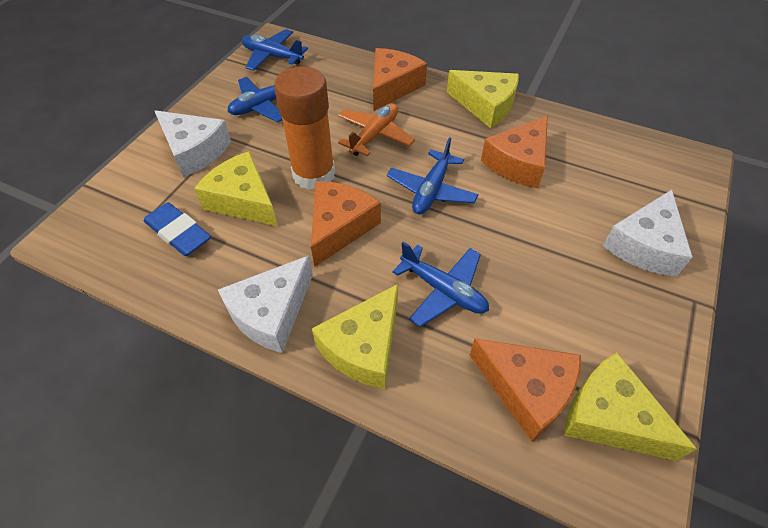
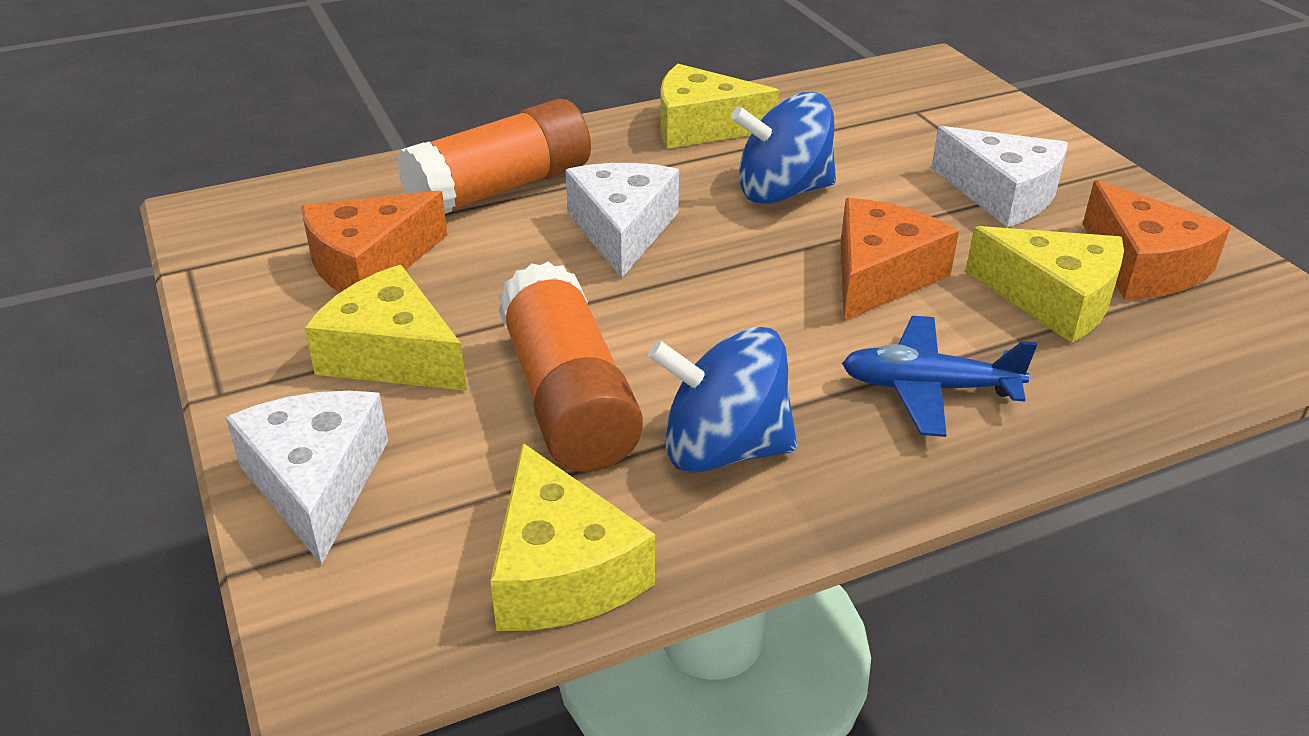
blue eraser: [144,202,211,256] = 1 -> none = 0
blue plane: [227,66,295,122] [242,29,308,71] [387,137,479,214] [392,242,489,327] = 4 -> [842,316,1037,437] = 1
blue spinning top: none = 0 -> [648,327,797,473] [731,92,836,204] = 2
orange cheese: [311,181,381,267] [373,48,427,111] [470,338,581,442] [481,116,548,188] = 4 -> [301,190,447,292] [841,198,959,321] [1083,180,1231,299] = 3
orange glue stick: [274,66,335,190] = 1 -> [397,99,591,214] [498,262,643,472] = 2
orange plane: [338,103,415,156] = 1 -> none = 0

